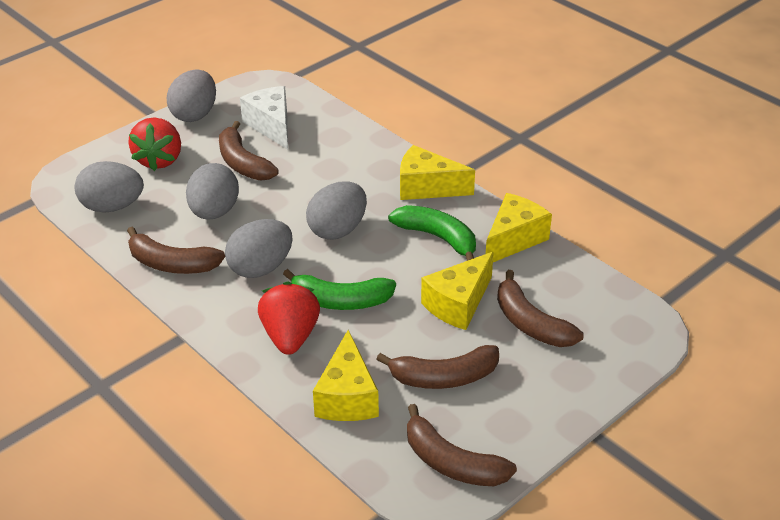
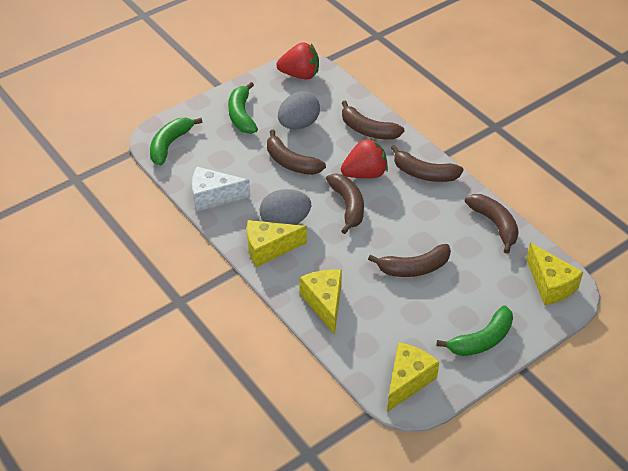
brown banana: [127,227,225,274] [219,121,279,181] [376,345,499,389] [407,404,517,486] [497,270,584,347] = 5 -> [267,130,326,175] [326,174,364,234] [342,100,405,140] [368,244,451,277] [391,145,464,182] [465,194,519,254] = 6
green banana: [283,269,396,310] [388,205,476,261] = 2 -> [150,118,202,165] [228,82,258,134] [436,305,513,356] = 3
grey egg: [75,161,144,213] [167,69,216,122] [186,163,239,219] [225,219,293,278] [306,181,367,240] = 5 -> [259,189,311,225] [278,91,320,129] = 2

